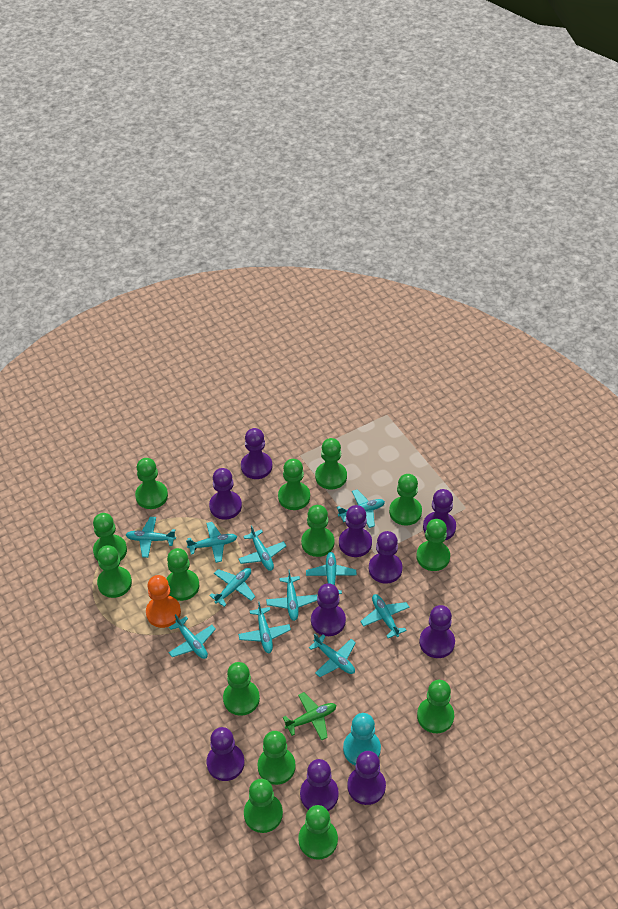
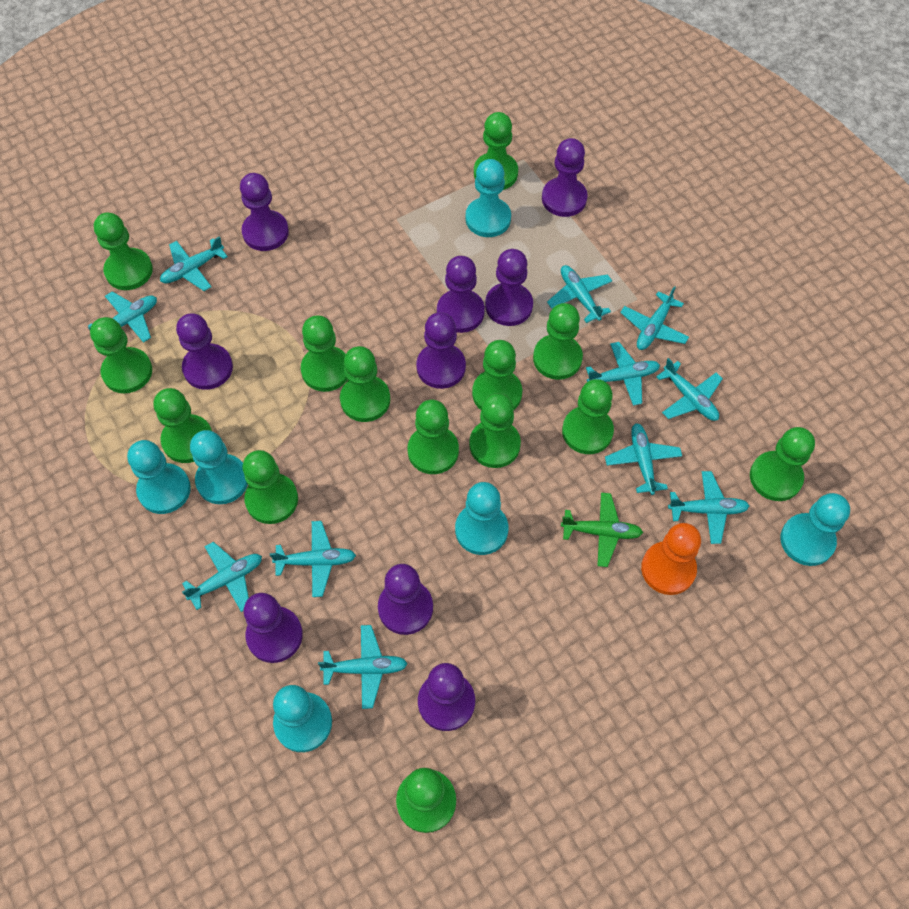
purple pawn: [206,727,245,781] [209,468,242,520] [241,428,272,479] [300,759,339,811] [311,583,346,636] [339,505,372,557] [347,751,386,805] [369,531,403,584] [419,605,455,658] [423,489,456,540] = 10 -> [176,313,233,390] [240,173,289,251] [244,593,303,663] [378,564,433,635] [416,312,466,389] [418,663,475,731] [437,256,485,333] [485,249,533,326] [542,138,588,217] = 9
turquoise pawn: [343,713,381,766] = 1 -> [127,440,191,514] [190,430,248,504] [273,685,332,752] [455,482,508,555] [465,159,511,237] [780,493,850,566] = 6

